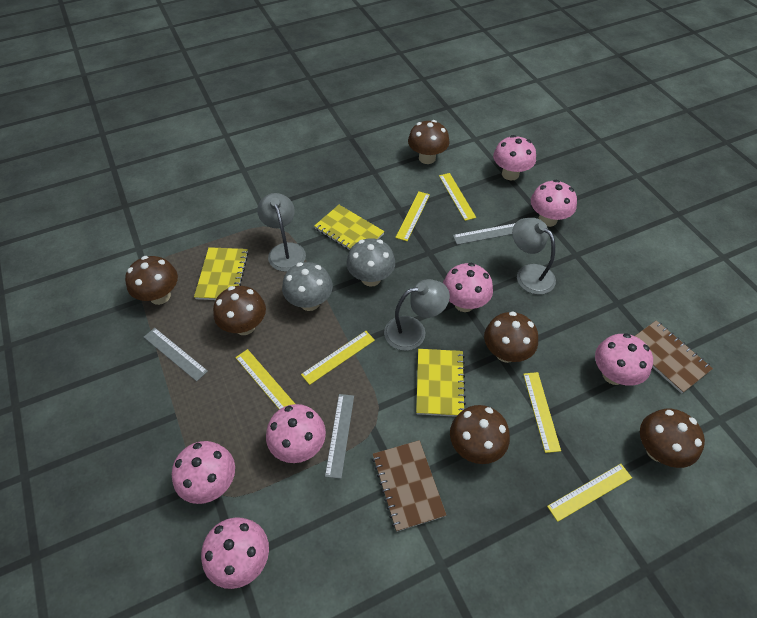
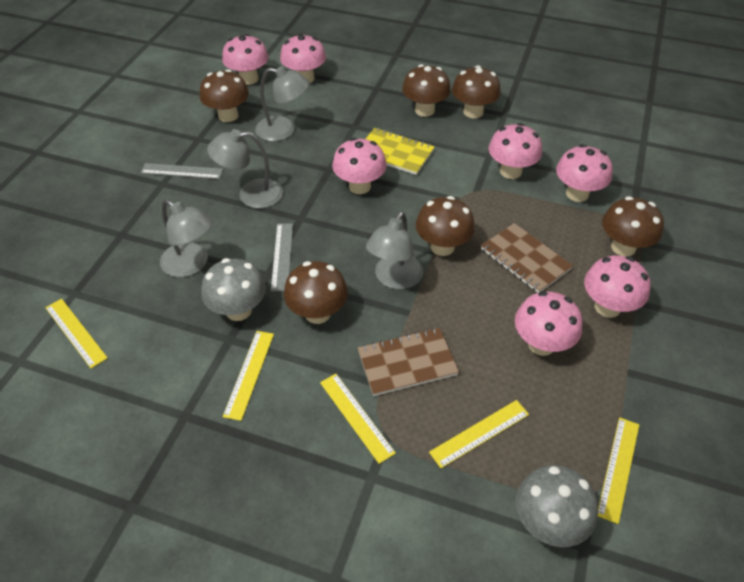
grey lamp: [257,193,306,272] [384,279,450,351] [512,218,556,295] = 3 -> [160,199,213,277] [207,129,283,208] [255,66,309,141] [366,211,423,289] = 4
grey ruler: [144,328,208,381] [325,394,354,479] [453,223,515,245] = 3 -> [140,163,223,179] [271,223,293,291] = 2
yellow notebook: [194,247,248,300] [314,205,385,250] [416,349,466,417] = 3 -> [366,128,435,175] = 1
yellow ruler: [235,349,295,409] [301,331,375,385] [395,191,430,241] [439,173,476,221] [523,372,561,453] [547,464,632,522] = 6 -> [45,299,108,368] [223,331,274,421] [320,374,396,464] [429,400,529,468] [598,417,639,524] = 5

